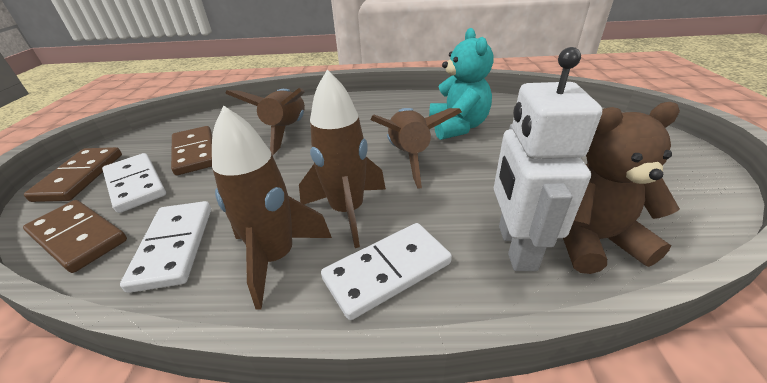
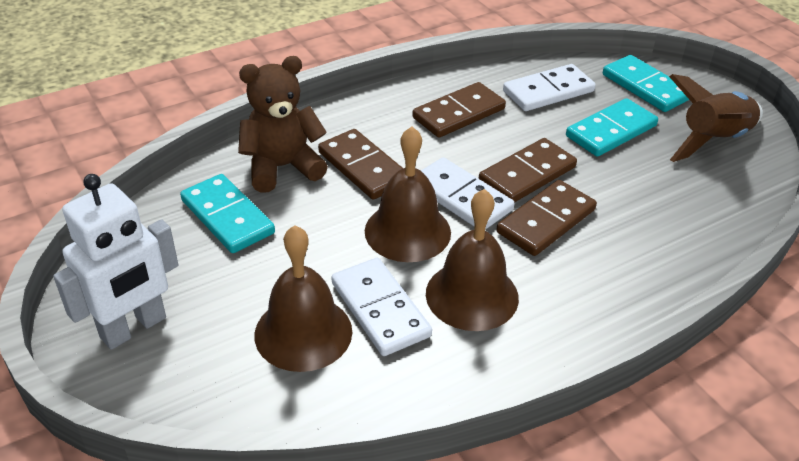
brown bell: none = 0 -> [255,225,352,372] [365,127,451,262] [426,189,519,331] = 3
brown domino: [23,200,127,273] [24,147,122,202] [171,126,212,175] = 3 -> [318,129,403,200] [412,82,506,138] [479,138,577,203] [496,180,597,256] = 4
brown rocket: [212,105,332,309] [225,88,305,155] [299,70,386,248] [370,108,462,189] = 4 -> [669,74,763,162] = 1
turquoise domino: none = 0 -> [180,174,275,253] [566,98,658,157] [603,55,689,112] = 3
turquoise teddy bear: [429,28,494,140] = 1 -> none = 0

